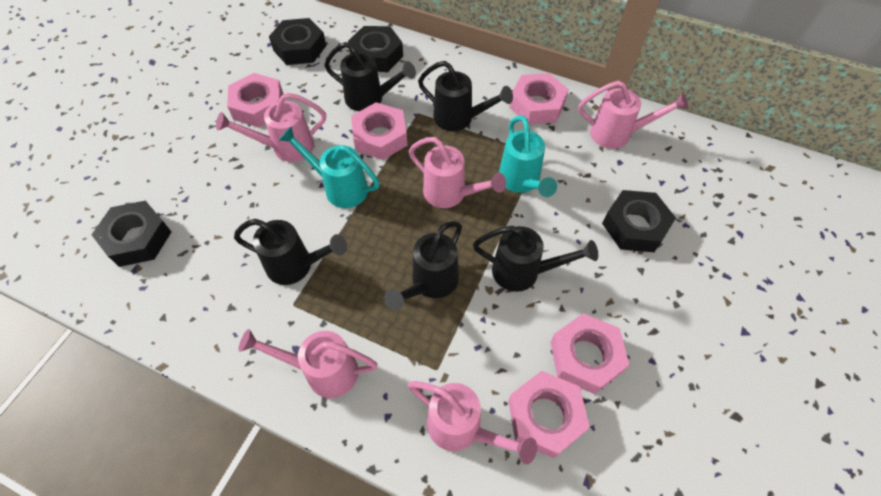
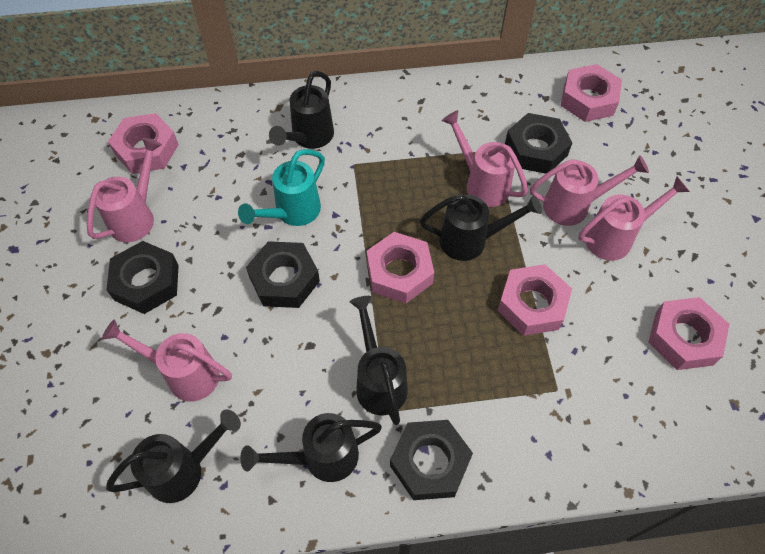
turquoise watering can: [279,127,380,208] [499,116,557,197] = 2 -> [238,149,325,226] = 1

